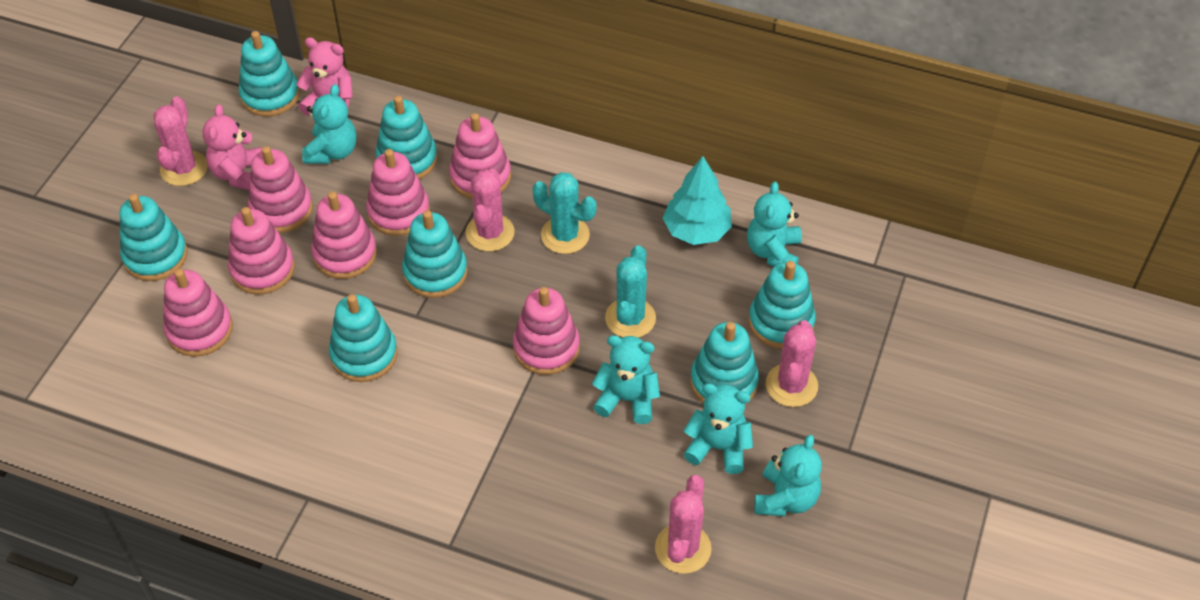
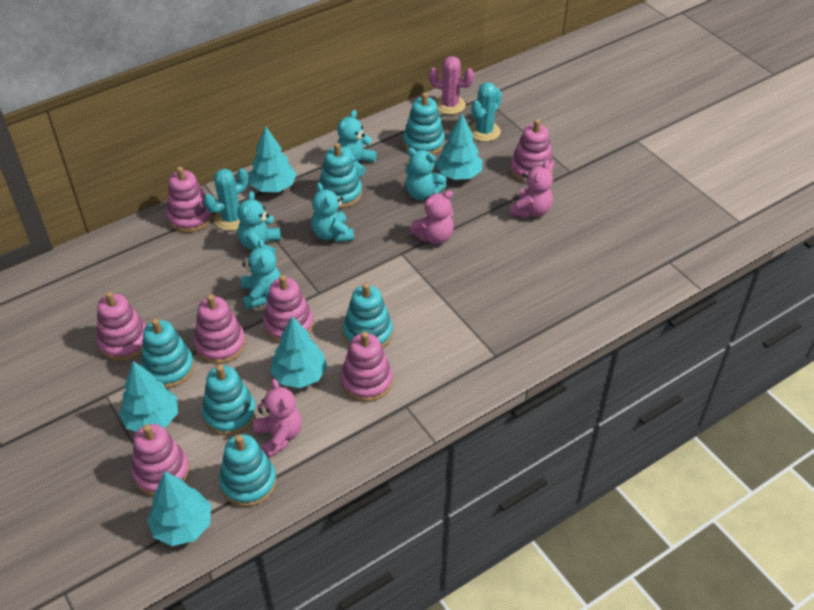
pink cactus: [153,97,208,186] [466,169,515,251] [655,475,712,574] [766,320,818,407] = 4 -> [429,56,474,114] = 1
pink teddy bear: [203,104,262,190] [296,37,353,116] = 2 -> [253,379,302,458] [409,190,454,244] [510,160,553,219] = 3
turquoise stacking toy: [119,194,188,281] [239,31,300,117] [329,294,398,382] [375,96,438,179] [402,210,468,298] [690,322,759,404] [749,261,816,348] = 7 -> [141,318,194,388] [202,365,257,436] [219,434,277,507] [319,143,362,208] [343,283,393,348] [403,92,445,155] = 6
turquoise tree: [663,156,732,245] = 1 -> [119,361,178,432] [147,471,211,546] [249,126,296,192] [270,316,327,388] [436,114,482,180] = 5

